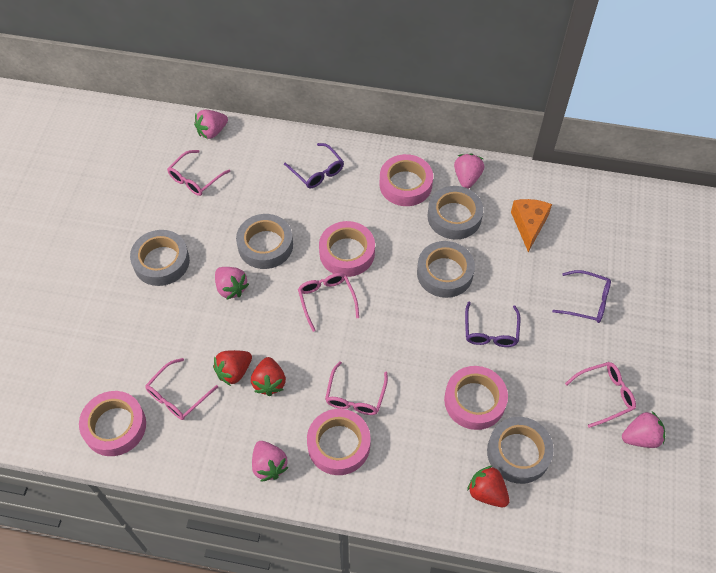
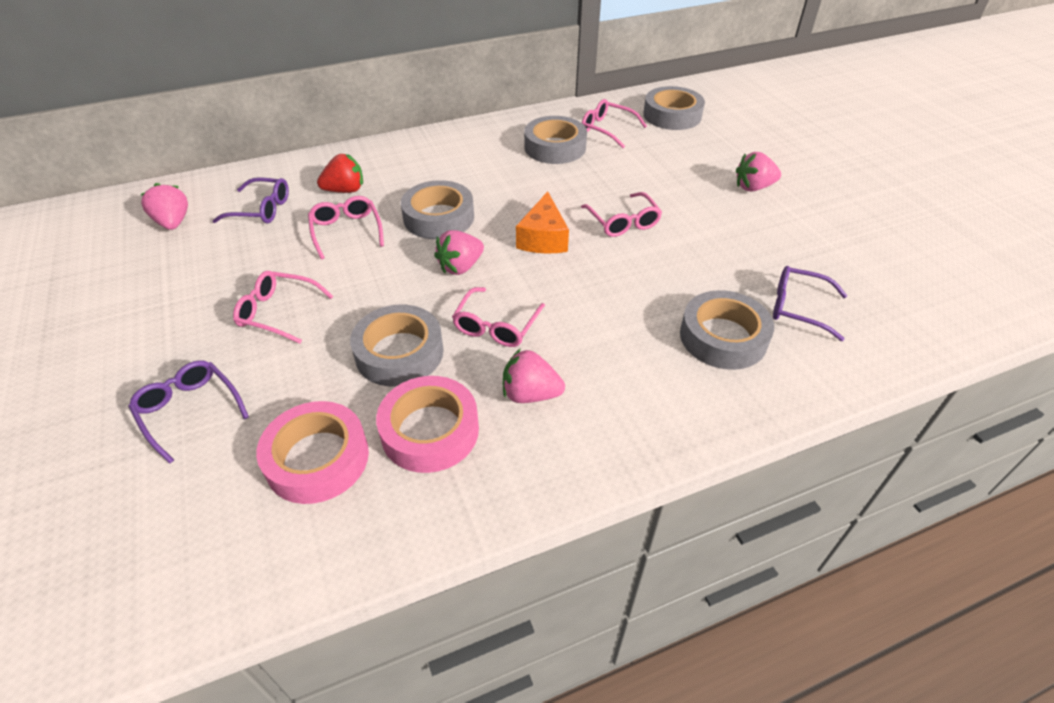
pink strawberry: [194,110,228,139] [215,267,249,300] [252,441,289,482] [454,153,484,189] [622,411,665,448] = 5 -> [141,183,188,230] [434,230,484,275] [503,348,565,403] [736,152,781,192] = 4
pink tape: [79,391,146,456] [307,409,371,475] [319,221,375,277] [379,154,433,206] [444,366,508,430] = 5 -> [256,401,369,504] [376,376,479,473] = 2
red strawberry: [213,350,252,386] [251,357,286,396] [467,466,509,507] = 3 -> [317,154,363,193] = 1

